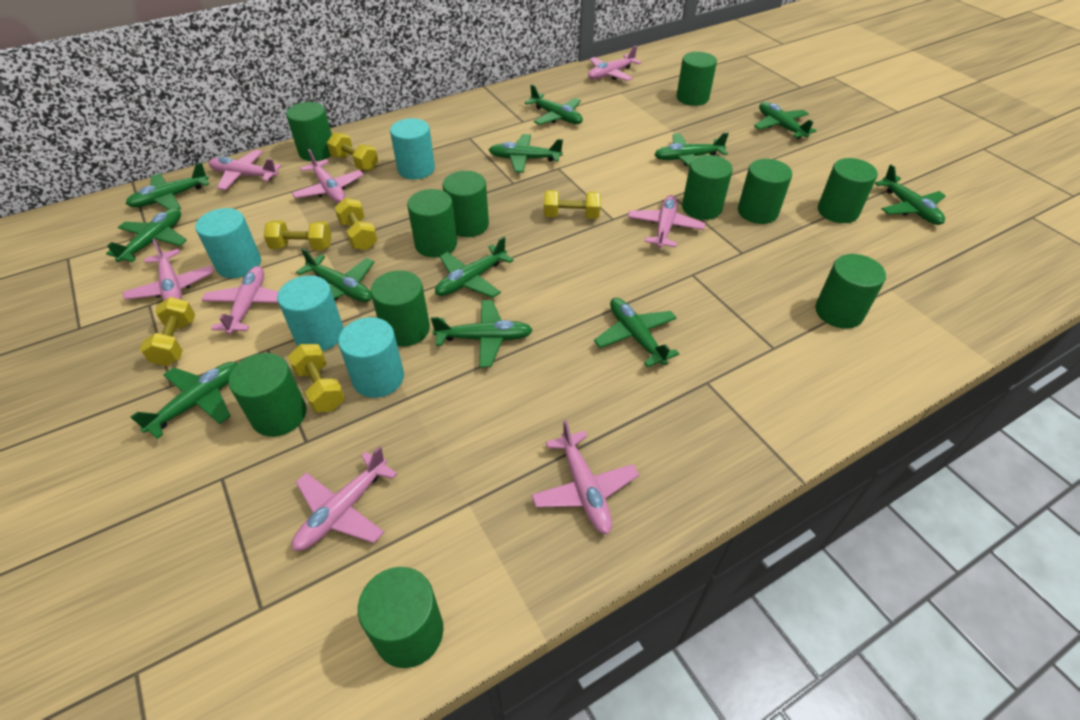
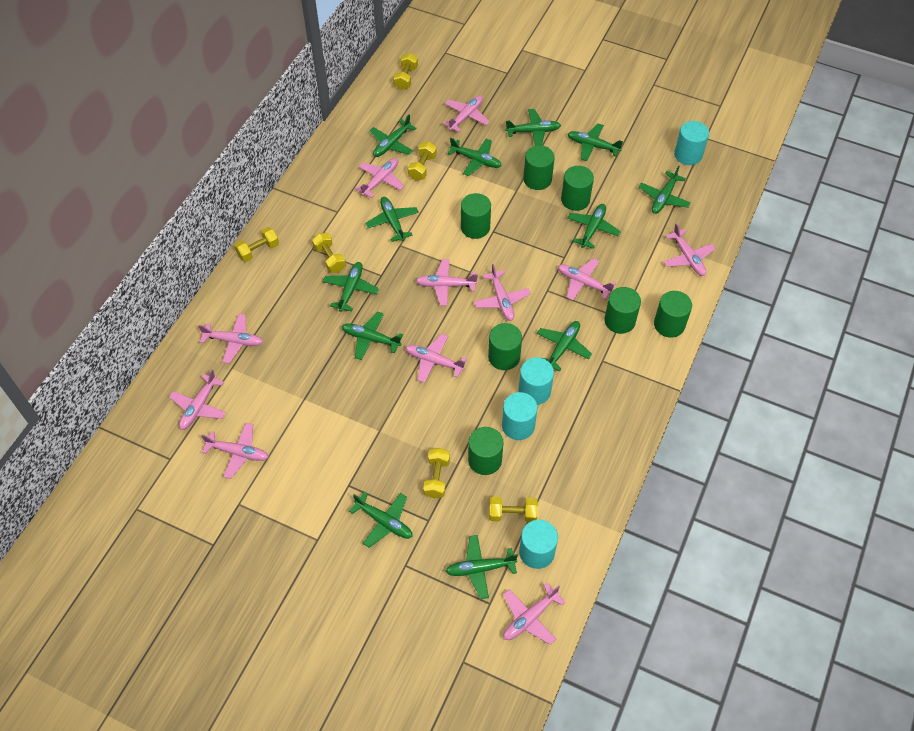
green cylinder: [228,353,307,437] [286,102,332,161] [358,567,444,668] [371,270,430,347] [407,189,457,257] [443,171,489,237] [676,52,717,106] [682,155,733,220] [738,159,792,224] [815,254,886,329] [818,158,878,223] = 11 -> [461,193,491,239] [468,427,503,475] [488,323,522,370] [523,145,555,190] [561,166,594,211] [604,287,641,334] [654,291,692,337] = 7
pink plane: [123,238,214,301] [201,266,279,335] [208,150,282,190] [292,149,364,203] [292,446,397,551] [531,420,639,534] [588,46,642,81] [628,195,705,248] = 8 -> [169,369,226,430] [198,314,263,363] [201,423,268,479] [355,158,404,198] [405,334,467,383] [416,259,478,306] [443,95,490,132] [474,264,531,321] [503,583,566,645] [558,258,616,301] [664,223,716,276] = 11

